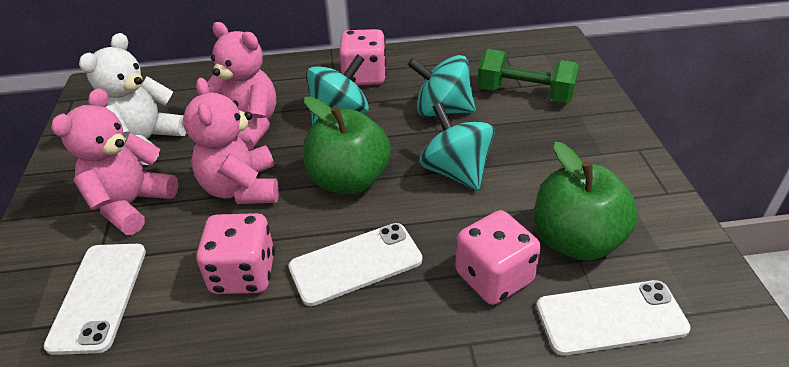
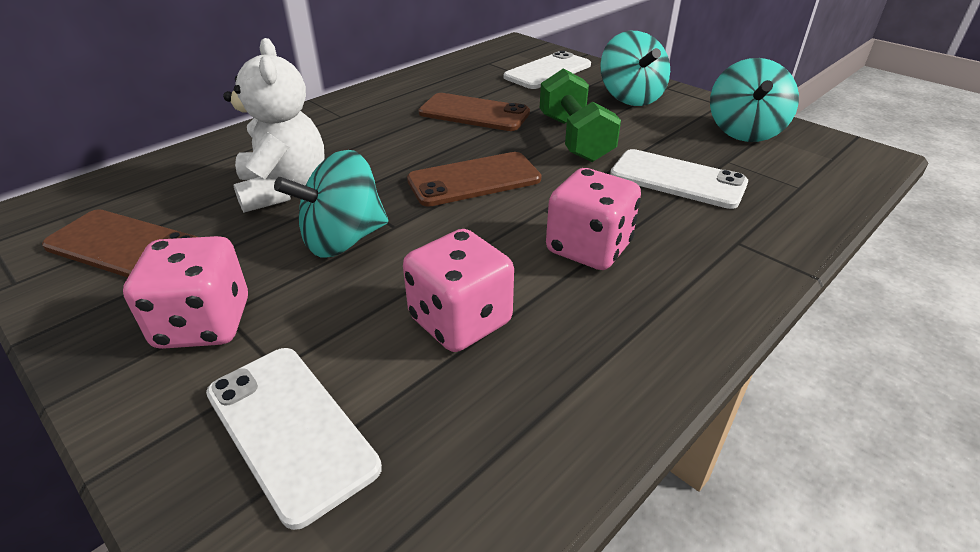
brown phone: none = 0 -> [42,209,197,278] [407,152,541,207] [419,93,530,131] = 3
green apple: [304,96,391,194] [534,142,638,261] = 2 -> none = 0
pink teddy bear: [51,88,178,235] [183,78,279,204] [207,22,276,151] = 3 -> none = 0

